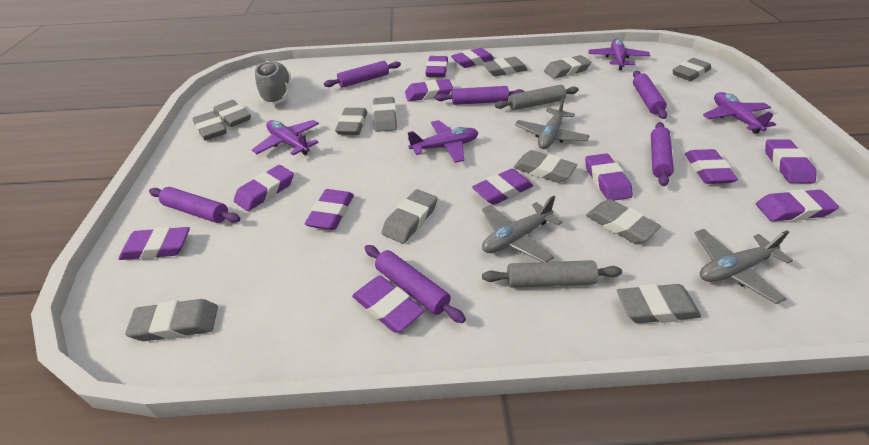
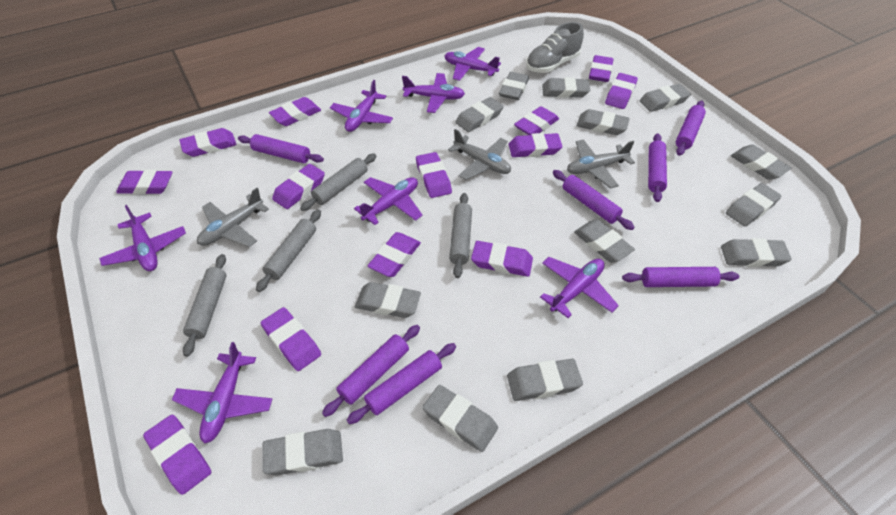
grey eraser: [125,299,218,341] [193,111,227,141] [213,100,251,127] [335,108,368,135] [372,97,397,132] [382,189,438,244] [482,57,528,77] [514,150,577,183] [544,55,591,79] [586,199,661,243] [617,284,701,323] [673,58,711,81] = 12 -> [263,429,343,476] [355,282,421,318] [422,385,498,452] [456,97,504,132] [499,72,529,100] [507,359,583,401] [542,77,590,98] [574,220,635,262] [577,109,630,135] [640,84,691,112] [721,238,792,267] [726,183,781,227] [731,145,791,180] = 13
grey rolling pin: [482,260,622,288] [495,85,579,110] = 2 -> [183,254,226,357] [256,210,321,292] [300,153,376,211] [449,193,472,278] = 4
purple eraser: [119,227,190,260] [234,165,294,211] [305,189,354,230] [352,276,424,333] [405,79,453,101] [425,56,448,77] [451,48,495,68] [472,169,533,205] [585,153,633,201] [685,149,738,184] [756,189,839,221] [765,140,817,183] = 12 -> [116,170,172,195] [143,415,211,495] [179,128,236,157] [261,307,321,371] [269,97,321,126] [272,164,325,209] [368,232,421,277] [416,152,452,198] [471,241,533,277] [508,133,563,157] [514,106,559,135] [589,55,614,82] [605,73,638,109] = 13
purple plane: [252,120,319,156] [408,120,479,163] [588,38,650,70] [703,92,776,134] = 4 -> [99,205,186,271] [172,342,272,444] [330,80,393,132] [354,177,423,225] [402,73,465,113] [444,47,501,81] [540,257,619,318] = 7
purple rolling pin: [149,187,240,223] [324,61,401,88] [365,245,466,323] [435,86,525,105] [633,71,667,119] [651,122,674,186] = 6 -> [238,134,324,163] [322,325,420,417] [347,343,456,424] [553,170,635,230] [622,267,739,287] [648,133,667,202] [676,101,706,156] = 7

